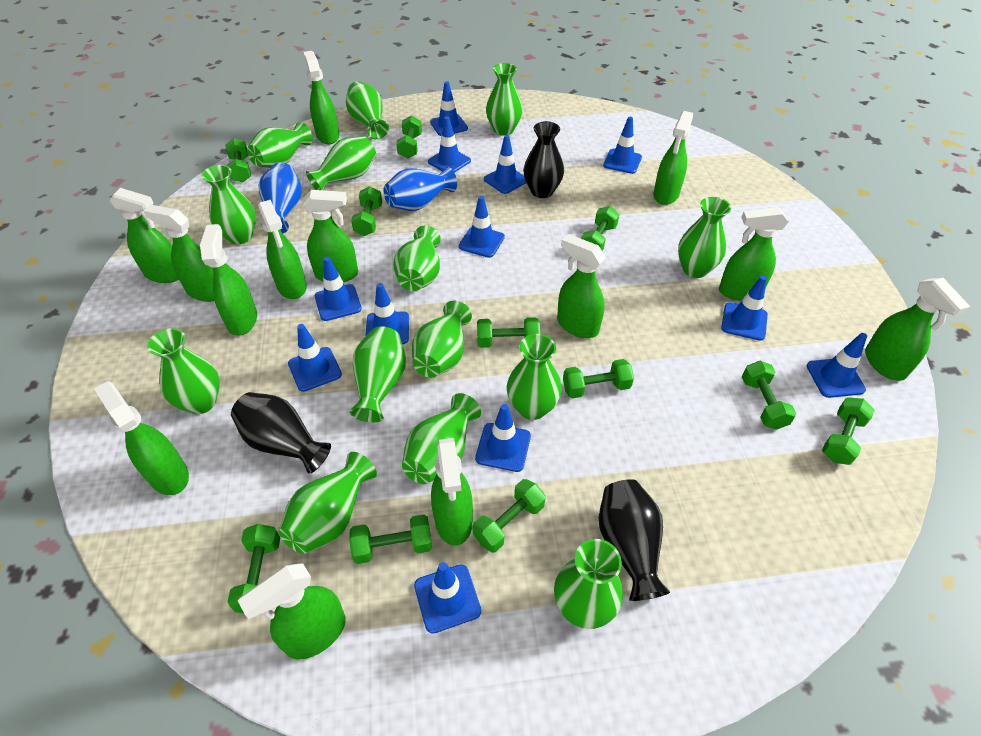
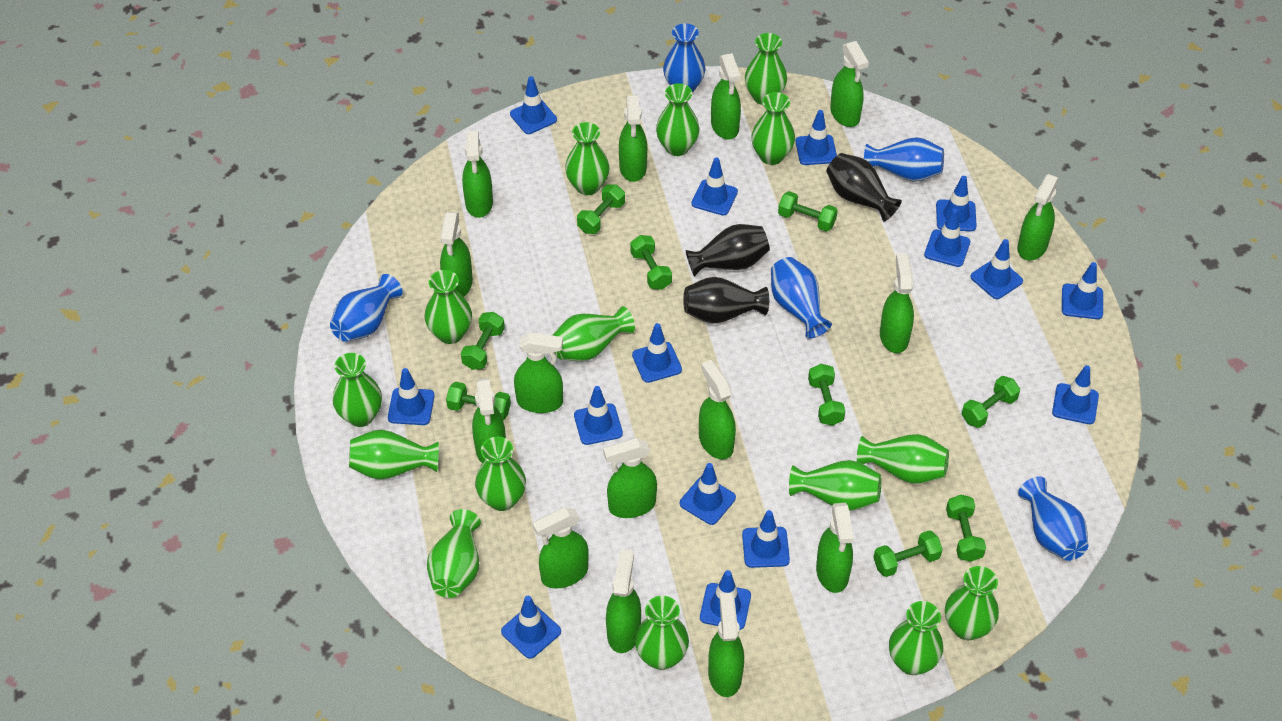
blue traffic cone: [288,324,342,392] [315,257,362,321] [365,283,409,344] [414,562,481,634] [428,117,471,173] [430,81,468,136] [459,196,505,258] [475,404,531,472] [484,135,526,194] [603,117,642,174] [721,276,768,341] [807,333,867,398] = 12 -> [388,368,435,425] [501,596,561,659] [510,76,557,134] [574,386,623,445] [632,323,682,383] [680,463,736,525] [691,157,738,215] [700,570,751,630] [742,510,790,568] [796,110,837,165] [924,208,970,267] [936,176,977,231] [970,239,1023,299] [1052,365,1099,424] [1062,262,1103,319] = 15
blue vase: [259,162,302,233] [383,167,457,211] = 2 -> [330,274,403,342] [663,23,706,93] [771,257,832,339] [864,137,944,182] [1018,476,1088,561] = 5
green dumbbell: [225,138,251,183] [228,524,280,613] [349,514,432,564] [351,186,382,236] [396,116,422,159] [473,479,546,552] [477,317,540,348] [563,359,634,398] [581,206,619,251] [742,361,796,430] [822,397,875,465] = 11 -> [446,382,511,420] [461,312,505,370] [577,184,625,234] [630,235,672,290] [778,191,838,232] [808,364,845,426] [873,530,943,577] [946,495,986,562] [961,376,1020,428] = 9
green spray bottle: [94,381,189,495] [110,188,179,283] [143,205,214,302] [200,224,257,336] [237,564,346,660] [258,200,307,299] [302,190,358,282] [303,51,339,145] [431,438,473,545] [557,234,606,338] [653,111,693,205] [719,207,789,301] [865,278,970,381] = 13 -> [440,212,473,297] [462,131,493,218] [472,378,506,463] [514,332,563,413] [533,507,589,589] [603,438,657,518] [606,549,641,653] [619,96,647,182] [699,360,736,459] [708,593,744,697] [711,53,741,140] [816,503,854,593] [830,41,869,127] [880,253,914,353] [1017,174,1059,260] = 15
green vase: [147,328,220,414] [202,165,256,244] [247,122,313,168] [279,452,377,554] [306,136,376,190] [346,81,389,139] [350,326,406,422] [393,225,441,291] [402,393,481,484] [412,301,472,378] [486,63,523,136] [507,334,562,420] [554,539,623,629] [678,197,731,278] = 14 -> [333,353,382,427] [349,430,439,480] [425,270,472,344] [427,509,481,598] [475,437,526,511] [552,306,635,361] [565,122,609,195] [635,596,689,670] [656,83,700,156] [745,33,787,105] [751,92,795,165] [789,460,881,511] [857,434,949,484] [889,601,943,675] [945,566,999,640] = 15

